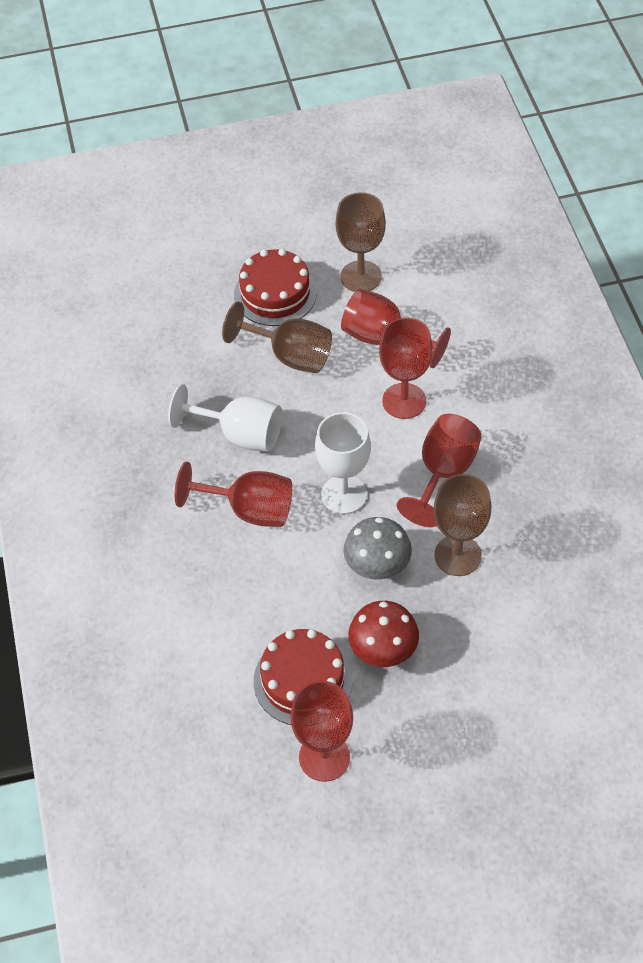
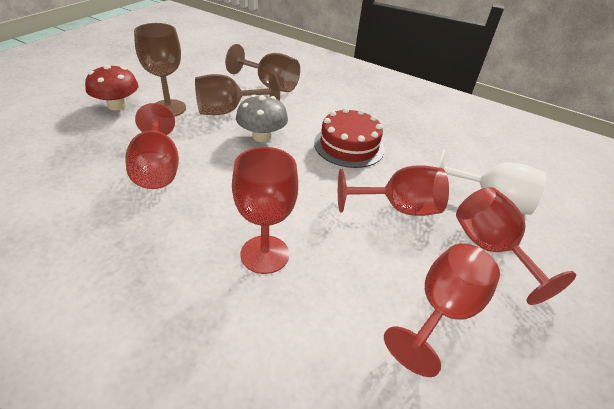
red cake: [234,249,317,326] [254,629,353,725] = 2 -> [314,108,385,168] = 1
white goblet: [168,384,282,452] [315,412,371,514] = 2 -> [438,149,546,215] = 1

